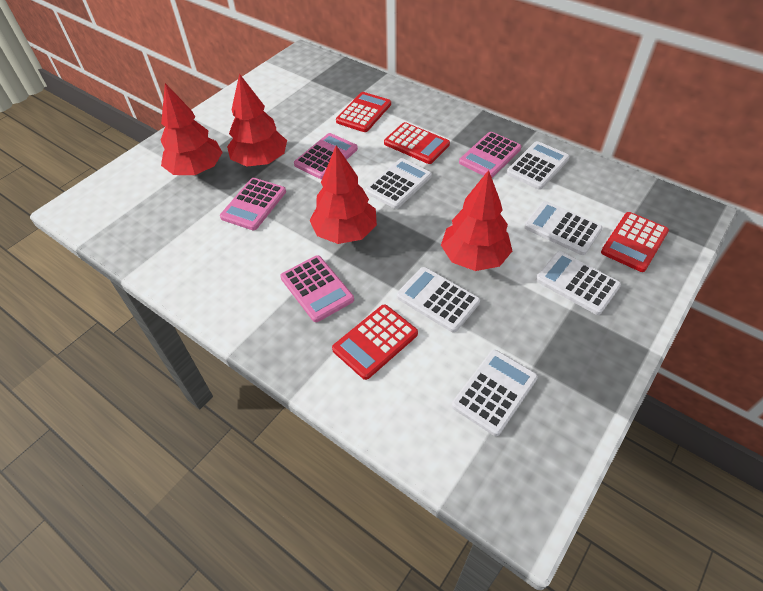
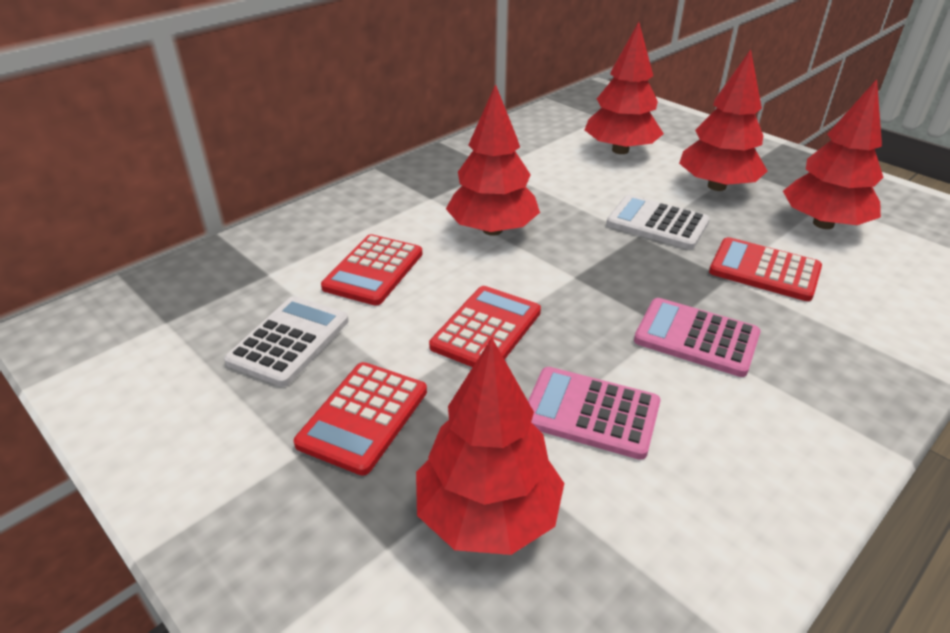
pink calculator: [220,178,286,230] [280,255,354,322] [294,133,358,179] [459,132,521,178] = 4 -> [528,367,661,460] [634,298,761,377] = 2
red tree: [161,83,223,175] [227,74,287,167] [310,146,377,244] [441,170,512,271] = 4 -> [416,338,564,555] [446,84,540,236] [585,22,664,154] [679,50,768,191] [783,79,884,229] = 5
white calculator: [366,158,432,209] [397,267,480,332] [452,350,538,436] [507,141,570,190] [524,201,603,255] [536,251,621,315] = 6 -> [224,296,349,387] [606,195,710,249] = 2

